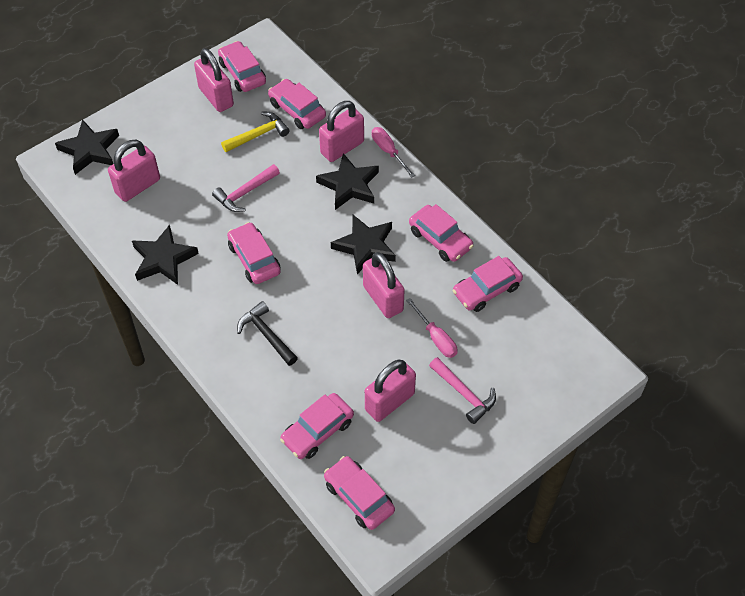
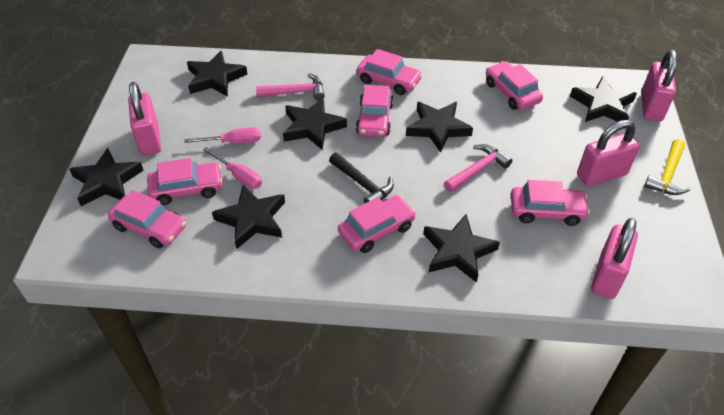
black star: [55,119,119,175] [132,225,199,285] [316,153,379,210] [331,215,396,275] = 4 -> [69,148,144,206] [187,51,248,97] [212,185,285,249] [283,97,347,150] [406,102,473,153] [423,214,500,283] [570,76,637,122] = 7
pink padlock: [108,140,160,202] [194,48,234,112] [319,101,364,162] [363,252,405,318] [365,359,416,422] = 5 -> [128,82,161,155] [577,120,640,186] [591,218,638,299] [641,50,677,122] = 4

